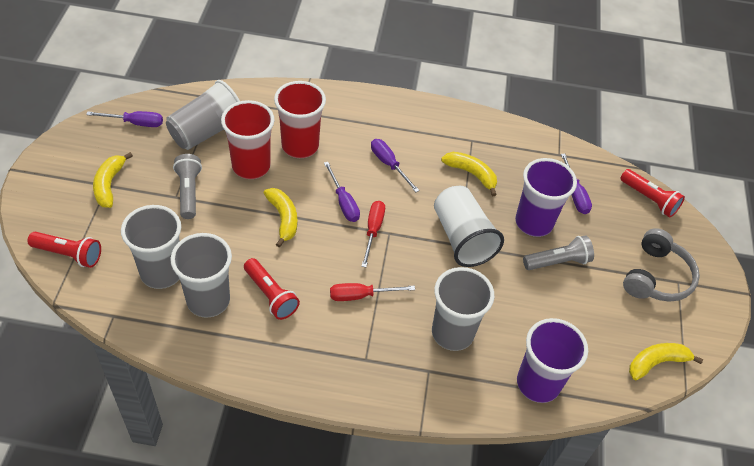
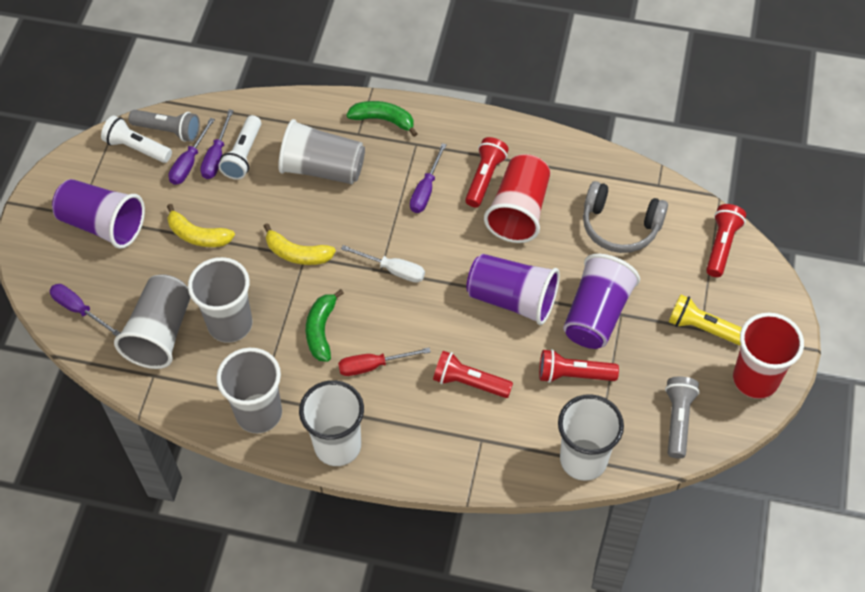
green banana: none = 0 -> [306,289,344,362] [346,101,417,137] = 2
purple cup: [515,158,577,237] [517,318,588,403] = 2 -> [52,179,145,249] [466,254,560,325] [563,254,640,349] = 3
red flashlight: [28,232,101,268] [244,258,300,320] [620,169,685,217] = 3 -> [433,351,513,398] [465,137,509,207] [539,349,619,383] [706,204,746,277] = 4
red screwdriver: [330,283,415,301] [361,201,385,267] = 2 -> [338,347,431,376] = 1
white cup: [434,186,504,267] = 1 -> [299,380,364,466] [558,394,624,481] = 2
white flashlight: none = 0 -> [101,115,172,163] [218,115,261,180] = 2
white screwdriver: none = 0 -> [341,245,425,282] = 1
yellow banana: [93,152,133,208] [264,188,297,247] [441,152,497,196] [629,343,703,380] = 4 -> [167,204,235,247] [263,223,336,265] = 2
yellow flashlight: none = 0 -> [669,294,742,345] = 1

